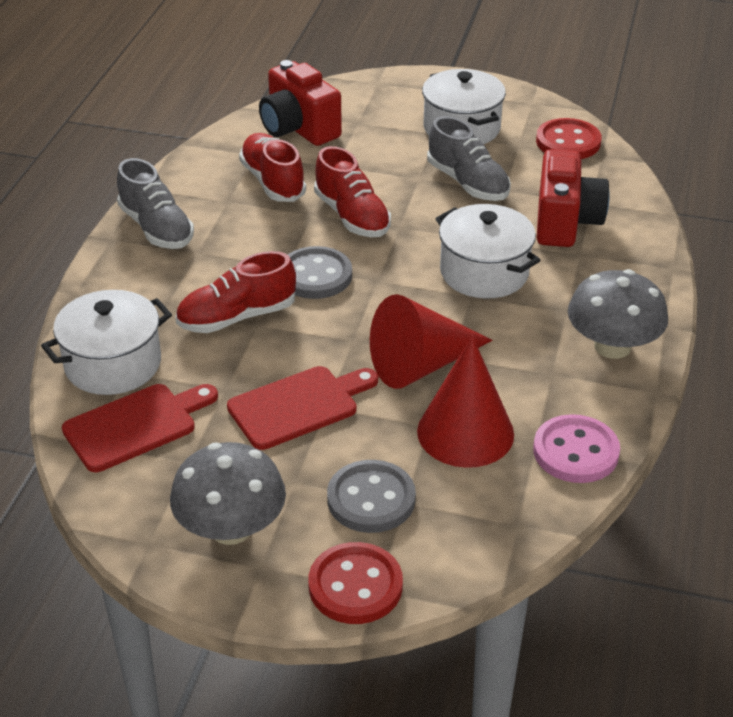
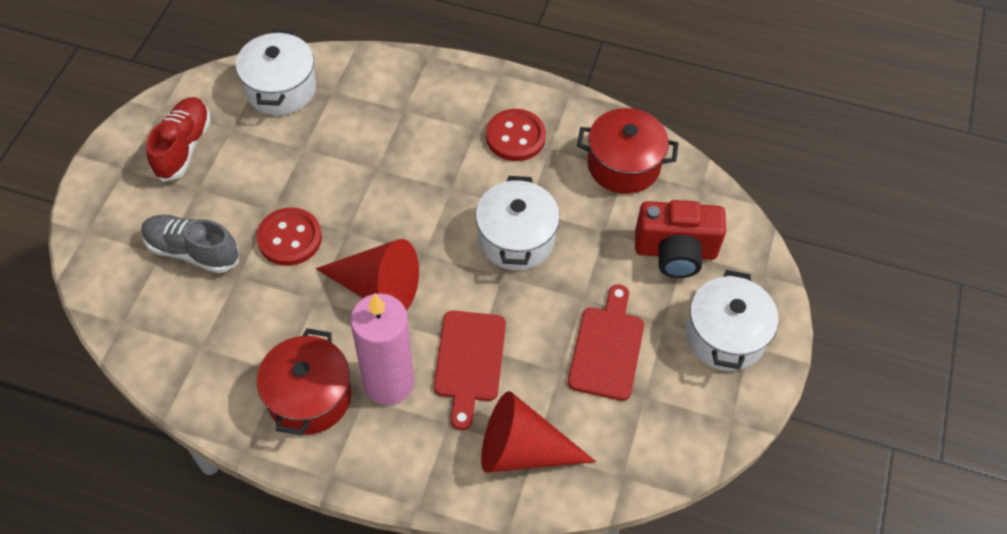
grey button: [288,246,352,299] [327,460,416,533] = 2 -> none = 0
grey mushroom: [170,442,286,545] [568,269,668,359] = 2 -> none = 0
grey shoe: [117,158,194,249] [427,116,511,201] = 2 -> [141,215,239,273] = 1
pink button: [533,414,620,483] = 1 -> none = 0
pink candle: none = 0 -> [350,293,414,405] = 1
red camera: [259,60,342,146] [537,149,610,247] = 2 -> [635,200,726,278] = 1
red pot: none = 0 -> [257,328,351,435] [577,108,679,194] = 2
red shoe: [175,251,296,333] [239,133,306,202] [314,146,391,237] = 3 -> [146,97,211,182] = 1

